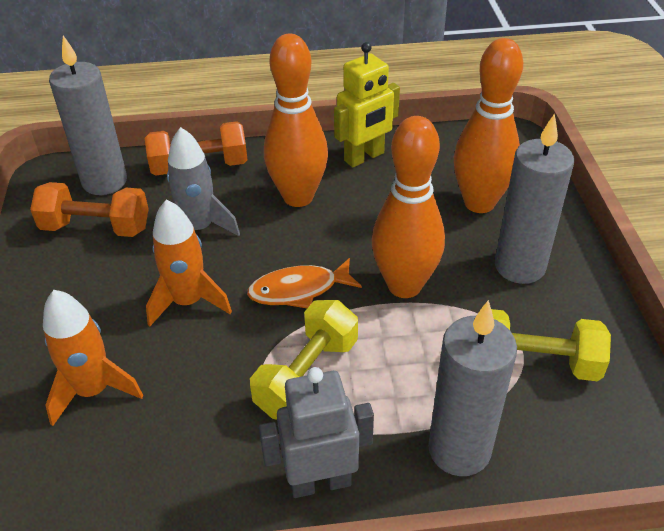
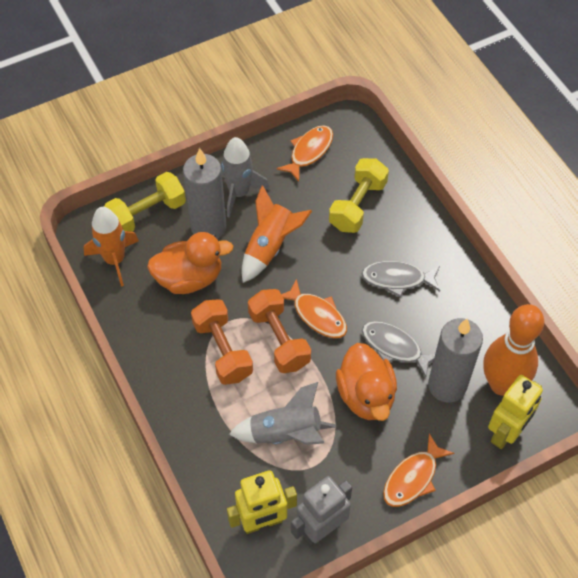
grey candle: [49,36,127,195] [428,300,517,476] [495,113,574,284] = 3 -> [183,148,226,239] [428,318,483,402] = 2
grey fish: none = 0 -> [361,261,440,297] [362,321,435,377] = 2
grey rocket: [167,127,240,236] = 1 -> [221,137,270,218] [229,382,336,445] = 2
orange bowling pin: [264,34,328,207] [372,116,445,298] [454,38,523,213] = 3 -> [483,304,544,396] = 1
orange duck: none = 0 -> [147,232,233,294] [336,343,397,421] = 2
orange fish: [247,258,362,308] = 1 -> [276,125,333,182] [281,279,347,338] [383,434,454,507] = 3
yellow robot: [334,42,400,167] = 1 -> [227,470,297,534] [488,375,543,449] = 2

